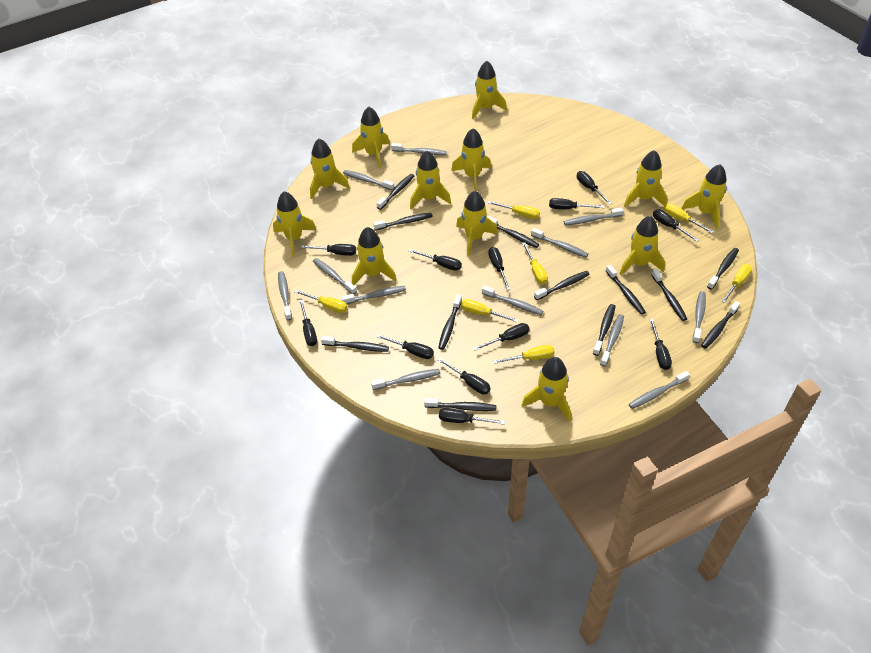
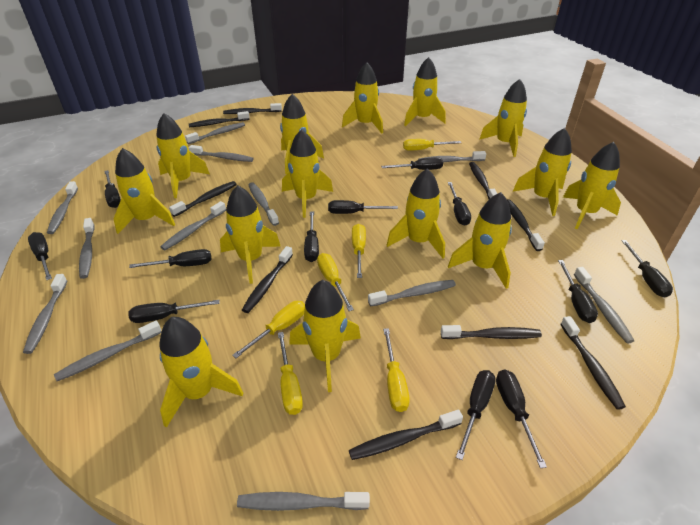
black toothbrush: [321,336,389,352] [373,213,433,230] [377,174,414,210] [424,398,496,411] [438,294,462,350] [488,216,539,248] [534,271,590,300] [593,304,616,356] [606,265,646,315] [651,269,687,321] [701,301,740,349] [707,248,739,290] = 12 -> [169,181,237,217] [189,111,250,127] [223,103,282,114] [242,246,293,313] [349,410,463,460] [441,325,542,339] [469,162,498,199] [507,199,545,251] [560,316,626,410] = 9
yellow rocket: [273,191,316,256] [310,138,350,199] [352,107,390,168] [352,227,397,285] [410,151,451,209] [451,128,491,191] [456,191,498,256] [472,61,507,119] [521,357,571,422] [620,216,665,275] [624,150,667,207] [681,164,727,229] = 12 -> [114,148,175,234] [156,113,210,198] [159,317,243,428] [220,185,281,284] [280,94,324,174] [282,129,333,218] [289,280,361,392] [342,62,383,133] [387,168,445,258] [404,57,446,126] [448,192,512,289] [479,79,527,157] [513,128,572,216] [563,142,621,229] = 14
yellow screwdriver: [295,290,348,313] [461,299,518,322] [488,201,540,219] [493,345,555,364] [522,242,548,284] [664,204,713,233] [722,264,752,303] = 7 -> [232,301,305,358] [278,332,303,415] [317,253,354,311] [352,224,366,278] [383,328,410,412] [403,139,461,151] = 6

